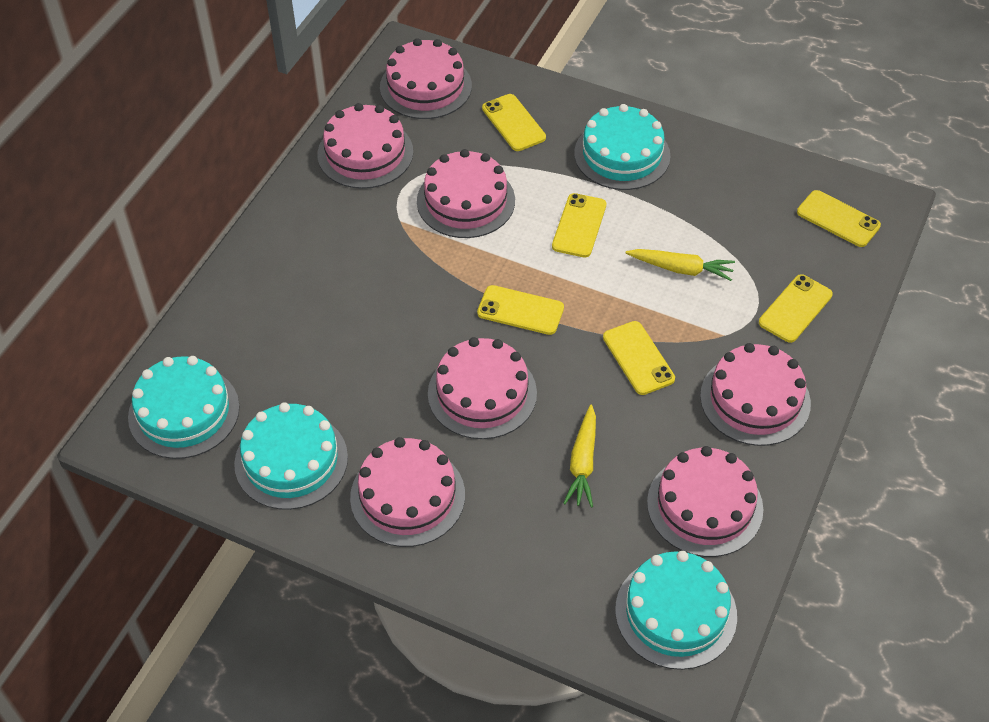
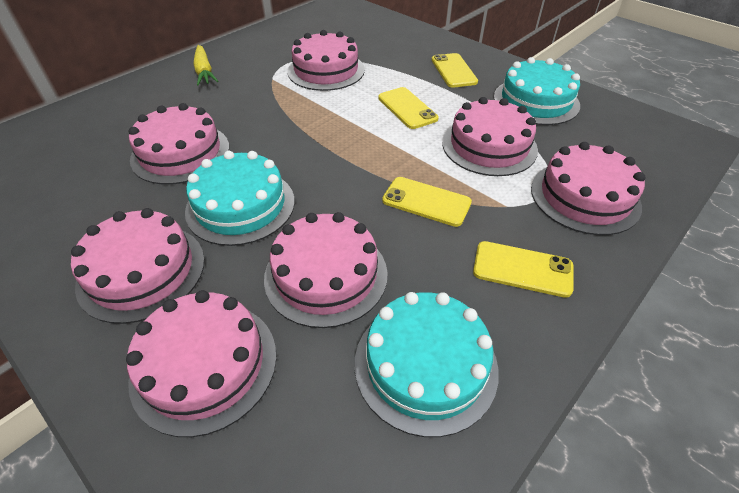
turquoise cake: [128,356,239,459] [234,402,348,510] [574,104,670,190] [615,551,737,670] = 4 -> [185,151,295,246] [355,292,499,437] [494,57,580,125] = 3
yellow carrot: [564,405,596,507] [626,249,735,281] = 2 -> [194,45,218,86] = 1
yellow phone: [477,285,564,335] [482,94,546,151] [552,193,606,258] [603,321,675,395] [759,274,833,343] [797,190,881,247] = 6 -> [378,87,439,129] [382,177,472,227] [432,53,478,88] [473,241,573,298] = 4

